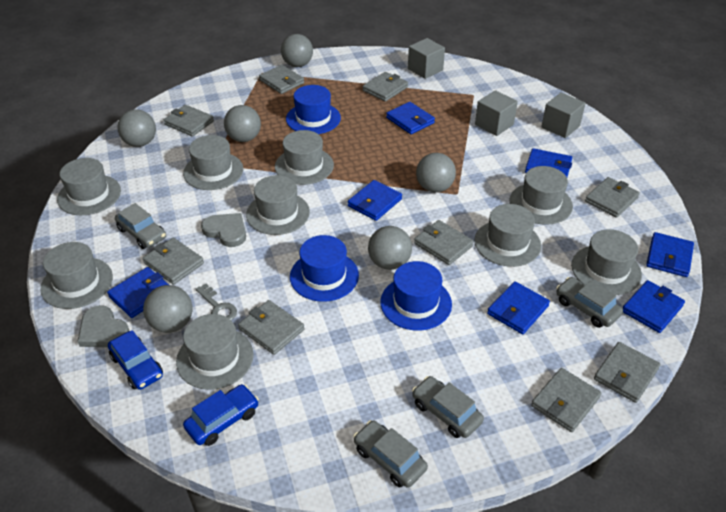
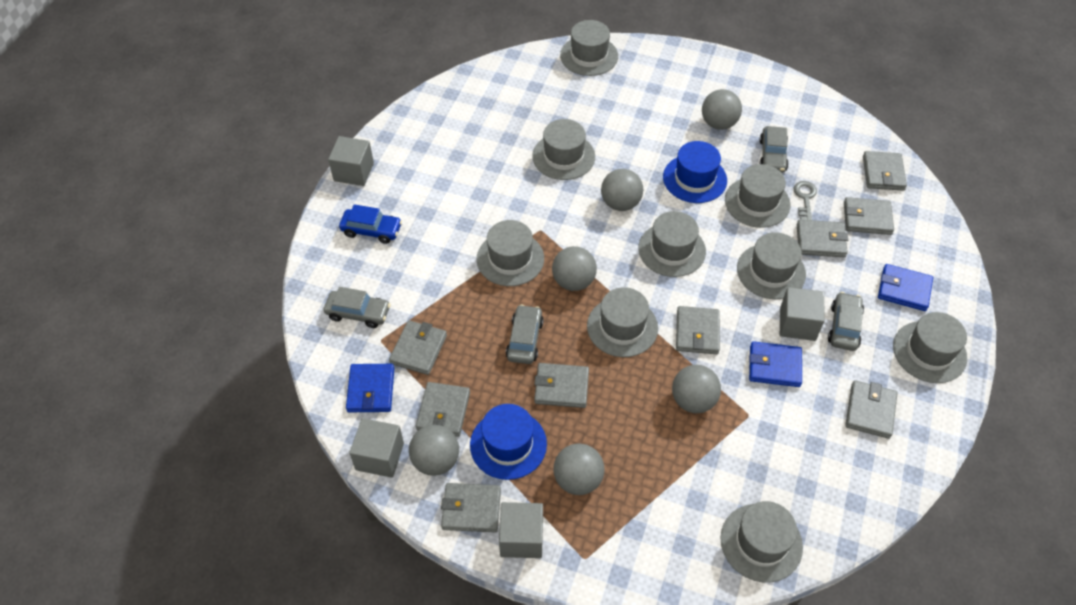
blue car: [108,330,163,390] [183,384,259,446] = 2 -> [339,204,402,244] = 1
blue hat: [286,85,341,134] [290,235,359,302] [380,261,452,331] = 3 -> [470,404,547,480] [663,141,727,203] = 2
blue wallet: [107,267,169,318] [348,180,402,221] [386,102,435,134] [487,281,550,334] [525,148,572,177] [623,280,685,333] [646,232,694,277] = 7 -> [346,364,394,412] [749,341,802,387] [878,264,933,311] = 3
grey cube: [408,38,445,79] [475,90,518,136] [541,92,586,138] = 3 -> [328,136,374,186] [349,418,404,478] [499,502,543,558] [780,287,824,341] = 4
grey heart: [77,305,129,347] [201,213,246,247] = 2 -> none = 0

